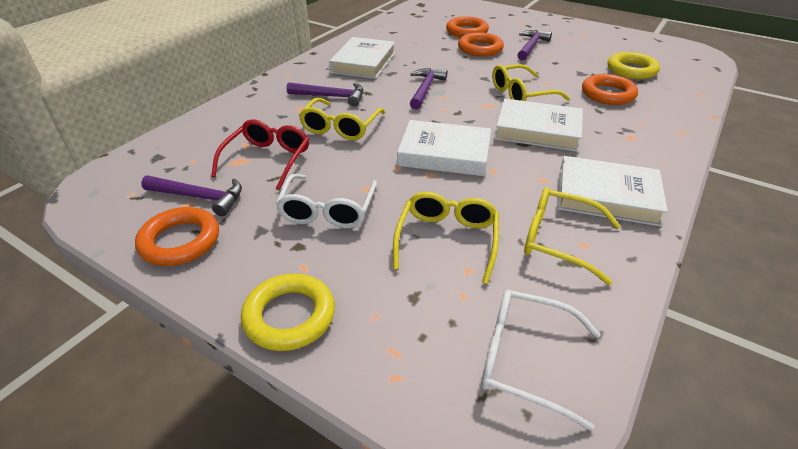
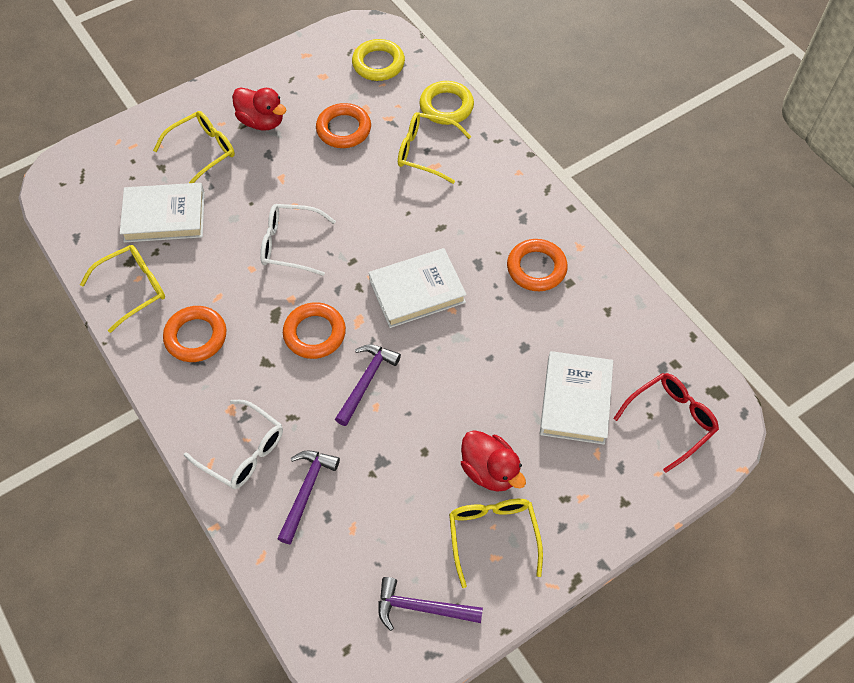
purple hammer: [141,176,242,216] [287,82,363,106] [410,68,447,110] [518,30,552,61] = 4 -> [277,451,340,544] [335,344,401,426] [378,577,483,631] = 3
red duck: none = 0 -> [232,87,287,130] [461,430,526,492] = 2
white book: [329,37,395,79] [397,120,491,176] [494,99,583,152] [558,156,668,226] = 4 -> [120,183,205,243] [369,248,467,328] [540,351,613,445] = 3

